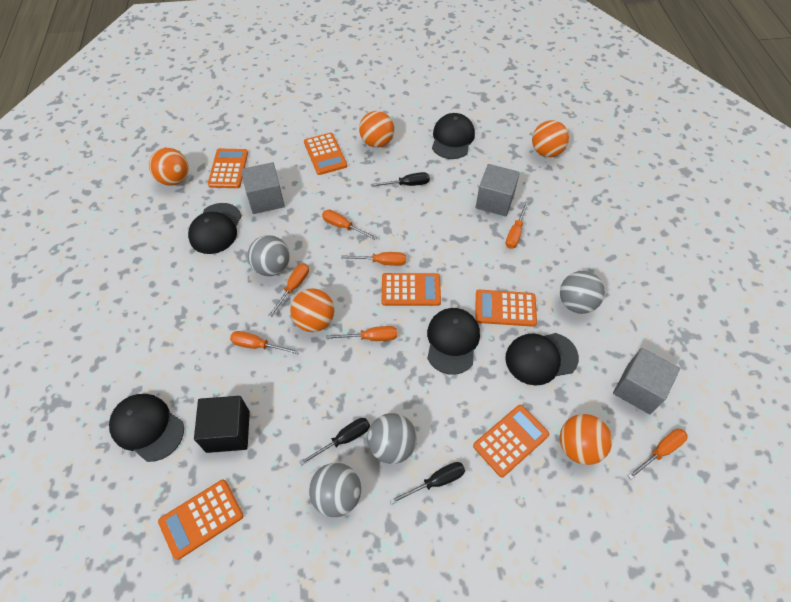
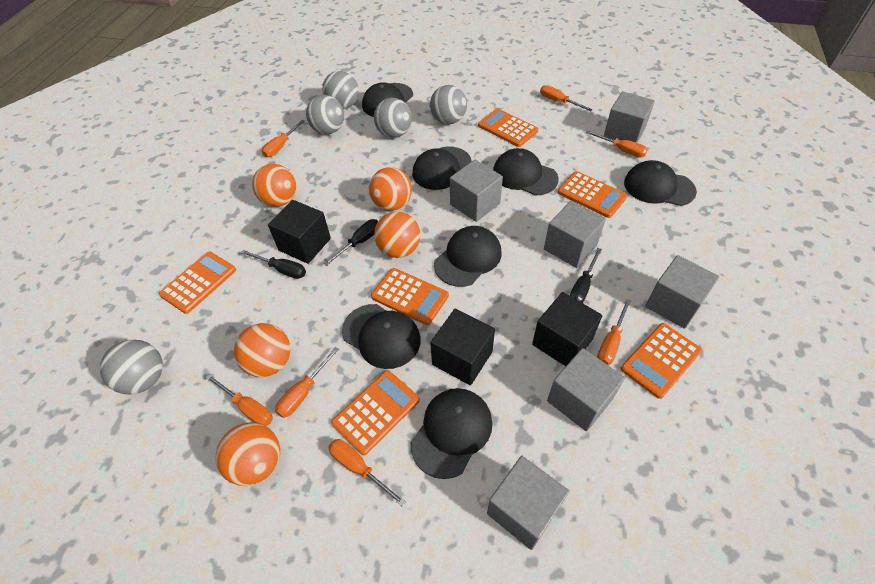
black cap: [109,394,184,462] [188,203,242,254] [427,308,480,375] [432,113,475,159] [505,333,579,386] = 5 -> [342,304,421,369] [362,82,413,117] [411,388,493,479] [412,147,472,190] [434,226,502,287] [493,148,559,195] [624,160,697,206] = 7
black cube: [194,396,250,453] = 1 -> [268,200,331,264] [430,309,495,385] [532,292,602,366] = 3
grey ball: [248,235,290,276] [309,463,361,517] [367,413,417,464] [560,271,605,314] = 4 -> [100,340,163,395] [306,95,344,134] [322,71,359,109] [374,98,412,138] [430,85,467,124] = 5
grey cube: [241,162,285,214] [476,164,520,216] [613,348,680,414] = 3 -> [450,160,503,222] [487,456,570,550] [544,201,606,268] [547,348,625,431] [604,91,655,143] [645,255,719,329] = 6

